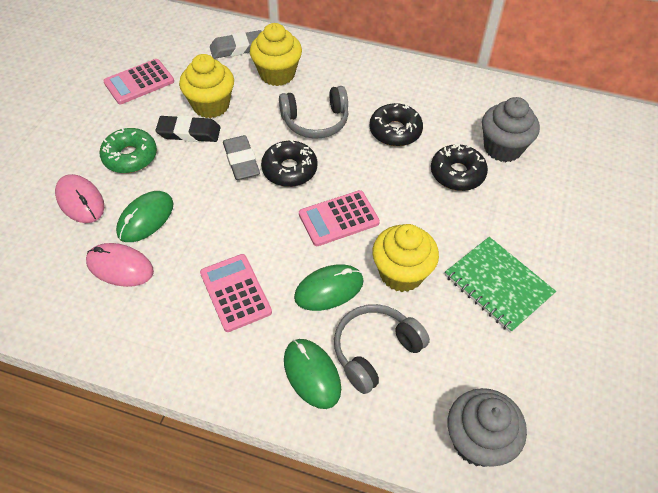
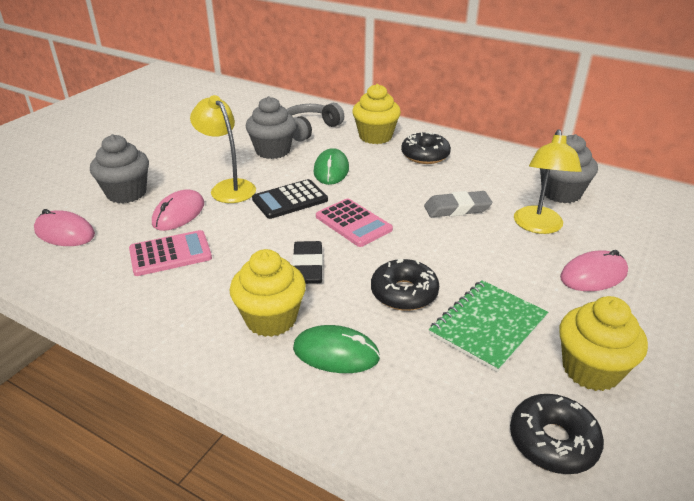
black calculator: none = 0 -> [252,179,328,219] = 1
green donut: [100,128,157,173] = 1 -> none = 0
green mouse: [116,191,173,242] [284,339,341,409] [294,264,364,311] = 3 -> [293,325,380,373] [314,148,349,185] = 2
grey cupcake: [448,388,527,467] [482,97,540,162] = 2 -> [90,134,149,204] [246,96,296,159] [540,134,598,203] = 3
grey eraser: [210,30,262,59] [223,135,260,180] = 2 -> [424,191,492,217] = 1
grey headphones: [279,86,348,139] [334,304,430,394] = 2 -> [286,103,344,142] = 1
pink calculator: [103,59,174,104] [200,254,272,332] [299,190,380,246] = 3 -> [129,230,212,276] [316,198,393,247] = 2
pink mouse: [55,174,104,223] [86,243,154,287] = 2 -> [34,209,95,246] [152,189,204,231] [560,250,628,291] = 3
yellow lamp: none = 0 -> [190,95,256,203] [514,129,582,234] = 2

